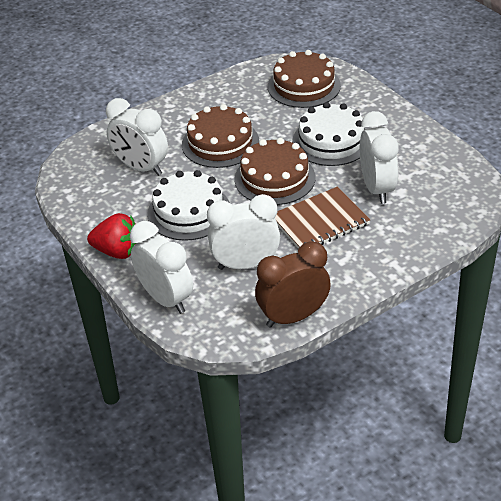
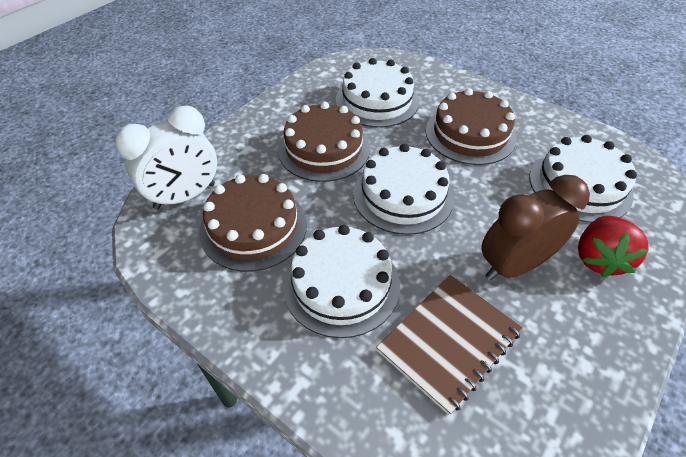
white cake: [147,170,230,241] [292,102,365,166] = 2 -> [283,225,400,338] [336,58,419,128] [353,144,454,235] [529,135,637,223] = 4
white clock: [106,98,168,176] [130,221,193,314] [207,194,280,270] [360,111,399,204] = 4 -> [115,106,217,209] = 1

